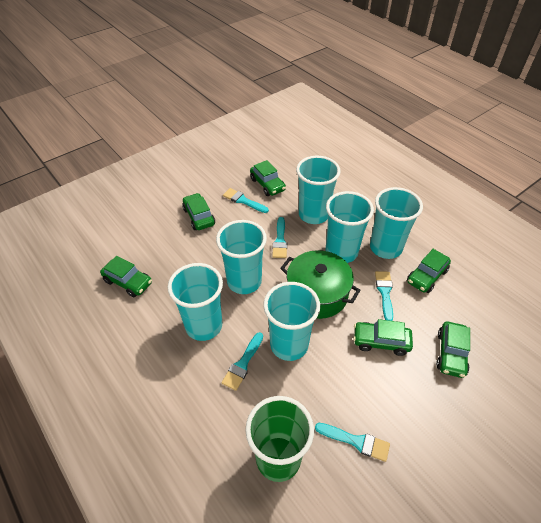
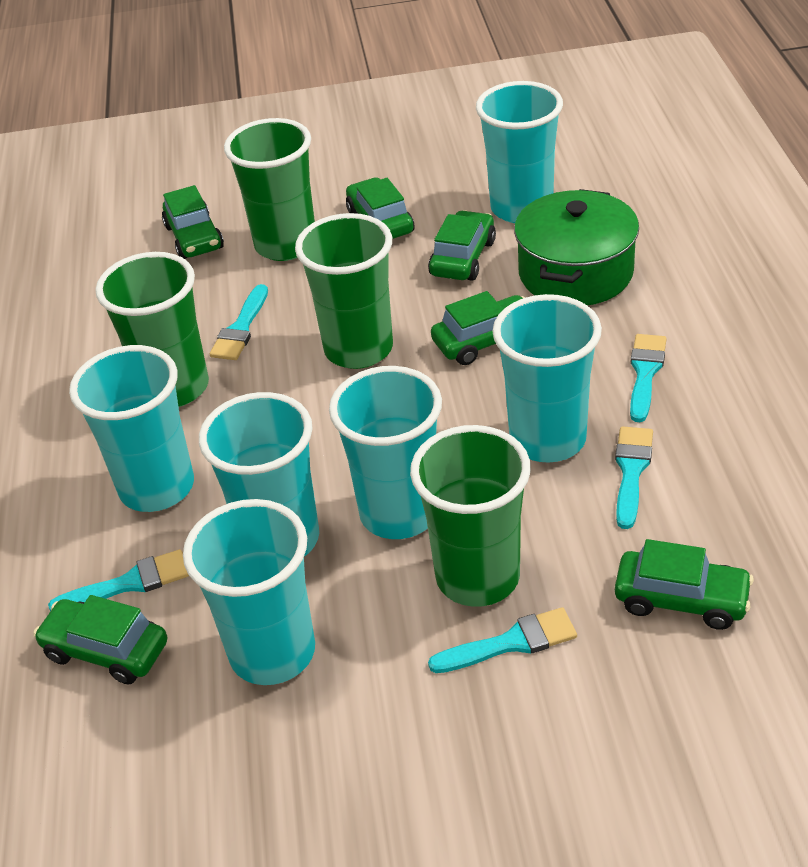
green cup: [245,396,314,482] = 1 -> [95,252,209,407] [224,118,315,261] [295,213,393,369] [410,425,531,607] = 4

